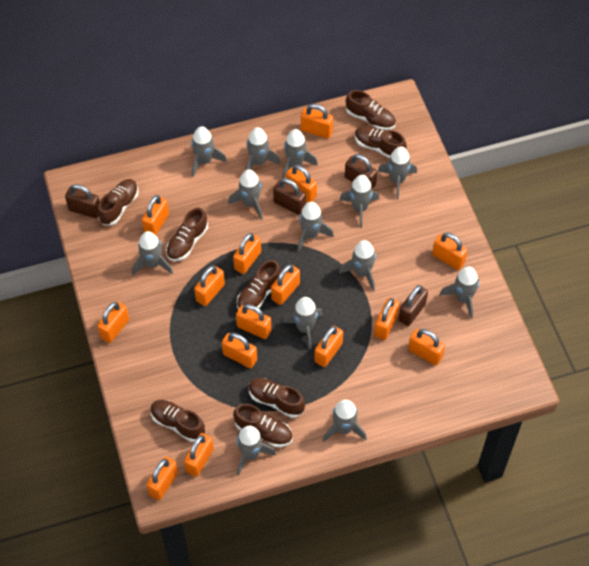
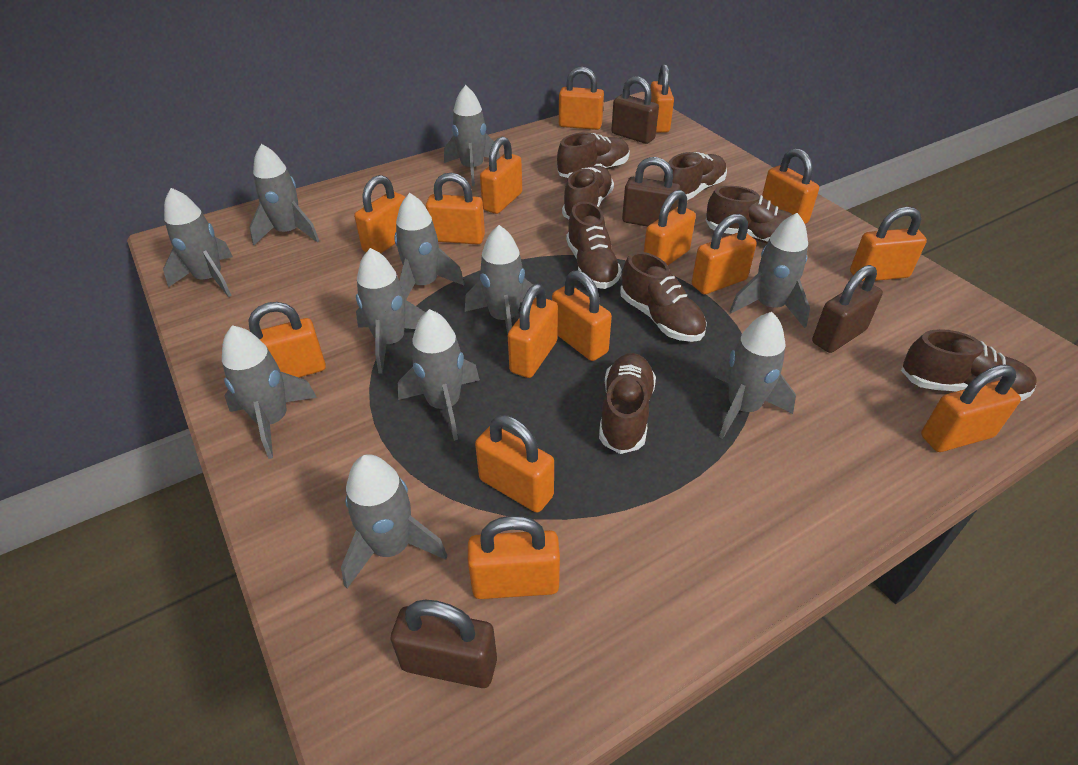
grey rocket: [132,231,173,275] [191,126,227,177] [228,169,263,220] [237,426,276,475] [245,127,281,171] [282,129,318,179] [282,297,323,349] [297,202,334,251] [323,400,367,442] [339,240,376,291] [340,175,379,228] [378,146,417,199] [440,267,479,319] = 13 -> [163,188,233,297] [222,325,317,459] [250,144,319,245] [341,454,448,588] [356,248,425,374] [394,193,464,300] [398,309,480,441] [444,85,500,186] [465,225,536,334] [715,312,796,439] [730,213,810,328] = 11

